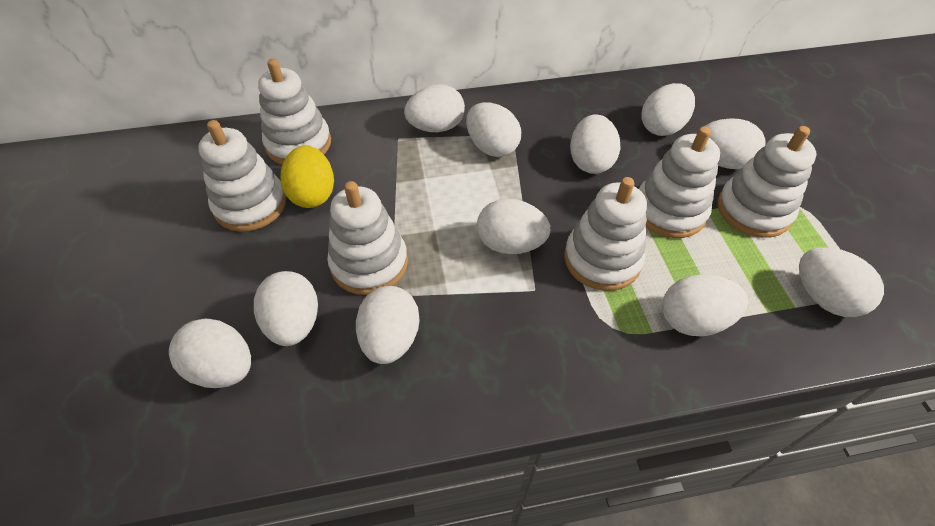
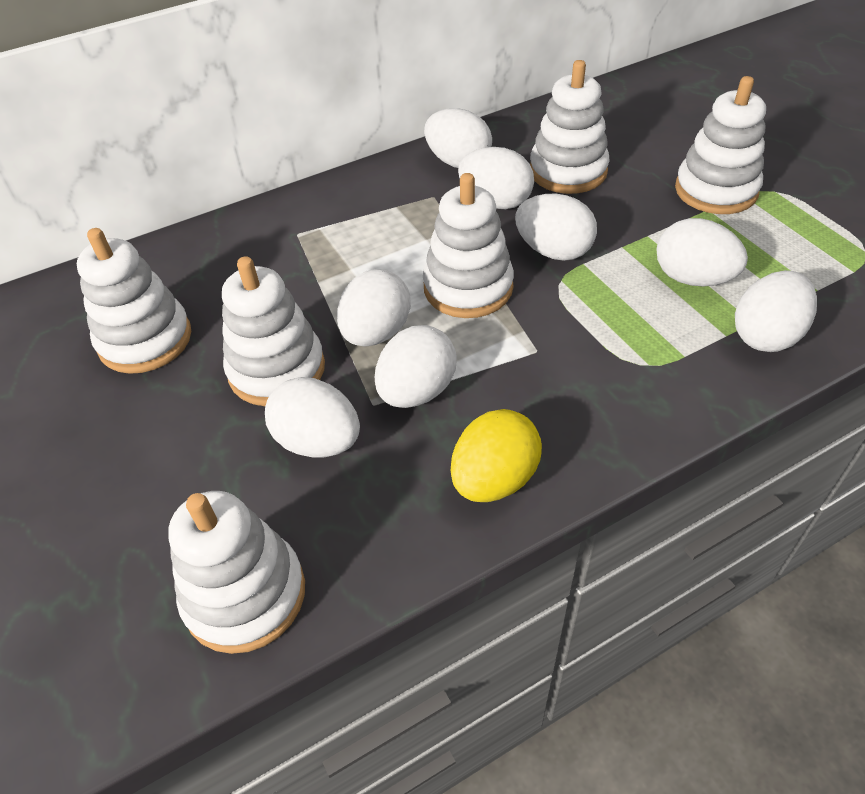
white egg: [169,319,251,388] [254,271,318,346] [356,286,420,364] [404,84,465,132] [466,102,521,157] [477,198,551,254] [570,114,621,174] [641,83,695,136] [662,275,748,336] [705,118,765,169] [799,247,884,317] = 11 -> [265,377,360,458] [337,269,411,347] [375,325,457,408] [424,108,492,168] [458,147,534,209] [515,194,597,261] [657,218,748,287] [735,270,817,352] = 8

